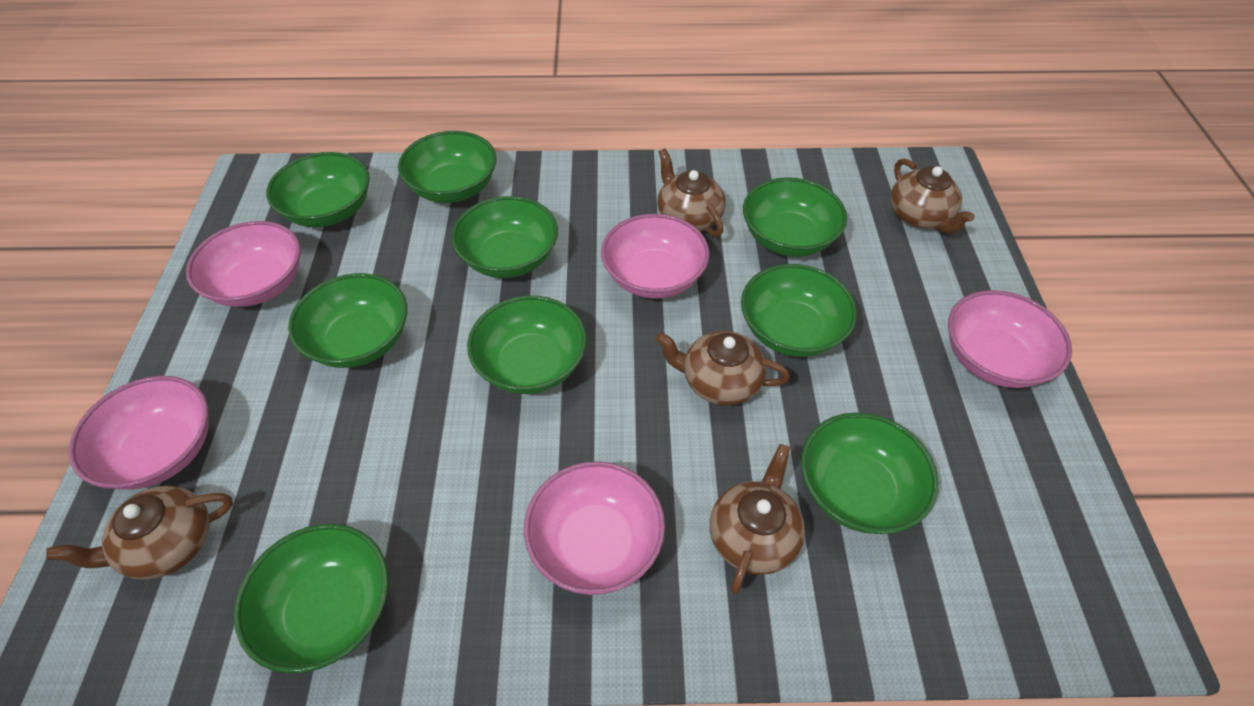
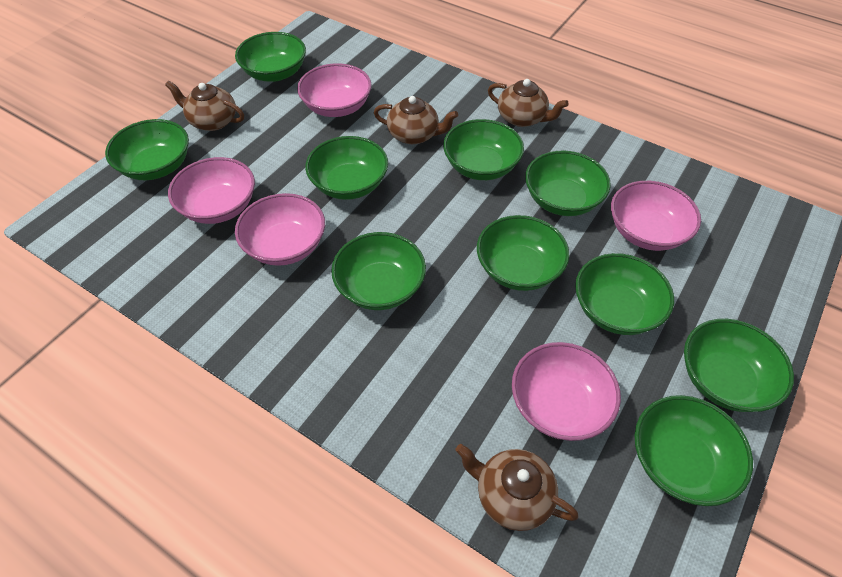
brown teapot: [46,485,233,580] [656,331,790,406] [657,148,726,237] [710,444,805,594] [890,158,975,234] = 5 -> [165,81,244,131] [374,96,458,144] [456,444,579,531] [488,79,569,127] = 4
green bowl: [234,524,389,673] [266,152,370,227] [288,273,407,368] [398,131,496,203] [451,196,558,278] [467,296,587,394] [741,264,857,357] [743,177,847,257] [801,412,938,534] = 9 -> [105,119,189,180] [235,32,306,82] [305,136,388,200] [331,232,426,310] [443,119,524,180] [477,215,569,291] [525,151,611,216] [575,253,674,335] [634,395,753,506] [684,319,794,412] = 10

